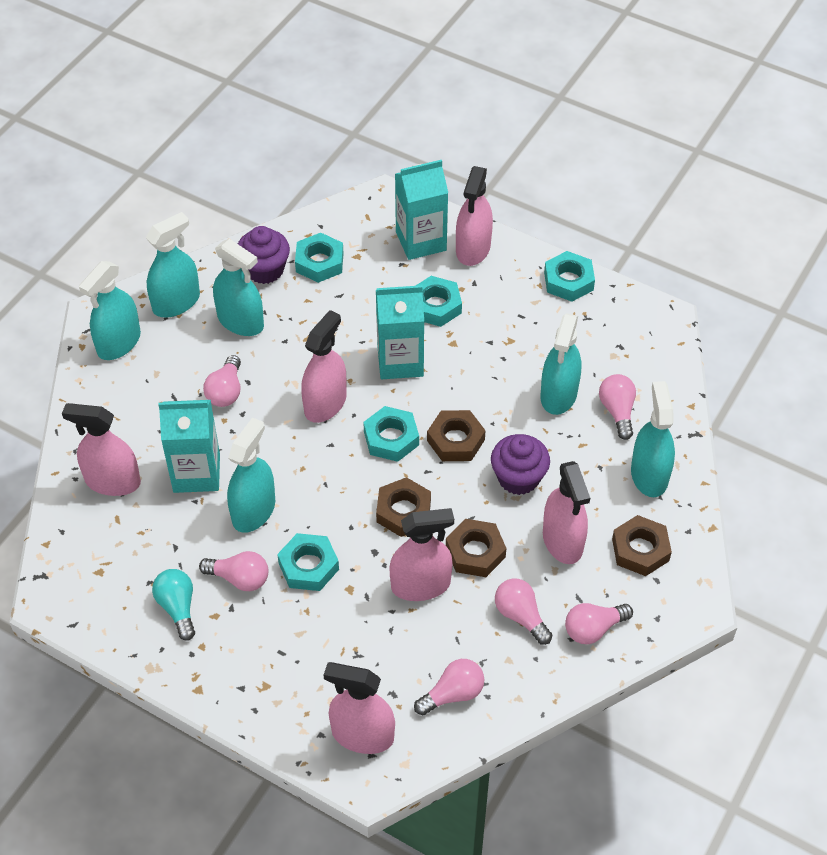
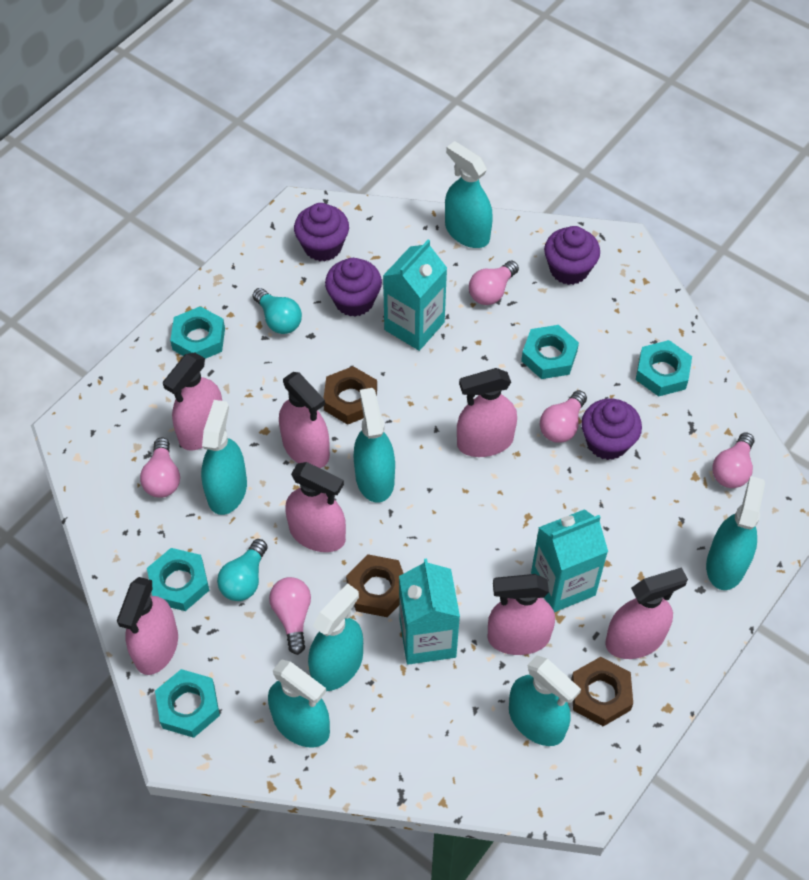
brown nut: [376,477,431,537] [427,410,486,461] [446,519,506,577] [612,515,672,576] = 4 -> [324,366,377,425] [346,554,404,617] [571,657,633,726] = 3
pink light bulb: [199,551,268,591] [203,355,241,407] [414,659,484,715] [495,579,552,645] [565,603,633,644] [599,374,636,440] = 6 -> [140,438,180,498] [269,577,311,655] [469,261,519,305] [540,390,587,443] [712,432,754,488] = 5
pink spray bottle: [62,403,141,496] [301,310,347,423] [324,662,395,754] [390,508,454,601] [456,166,493,266] [543,461,590,564] = 6 -> [117,577,178,675] [163,353,222,451] [279,372,330,468] [286,462,346,552] [457,368,517,457] [487,574,555,655] [605,567,688,659] = 7
purple cupcake: [238,226,290,284] [491,434,550,495] = 2 -> [294,203,349,261] [325,258,382,317] [544,226,600,285] [581,399,642,460] = 4
turquoise light bulb: [152,569,195,641] = 1 -> [217,539,268,601] [253,288,302,334] = 2
turquoise spray bottle: [79,261,141,360] [146,212,200,317] [213,239,264,336] [227,417,275,533] [540,313,581,415] [631,381,675,497] = 6 -> [201,400,247,515] [268,659,330,748] [308,583,363,691] [353,388,395,503] [445,141,493,248] [509,655,581,746] [706,476,765,590] = 7

